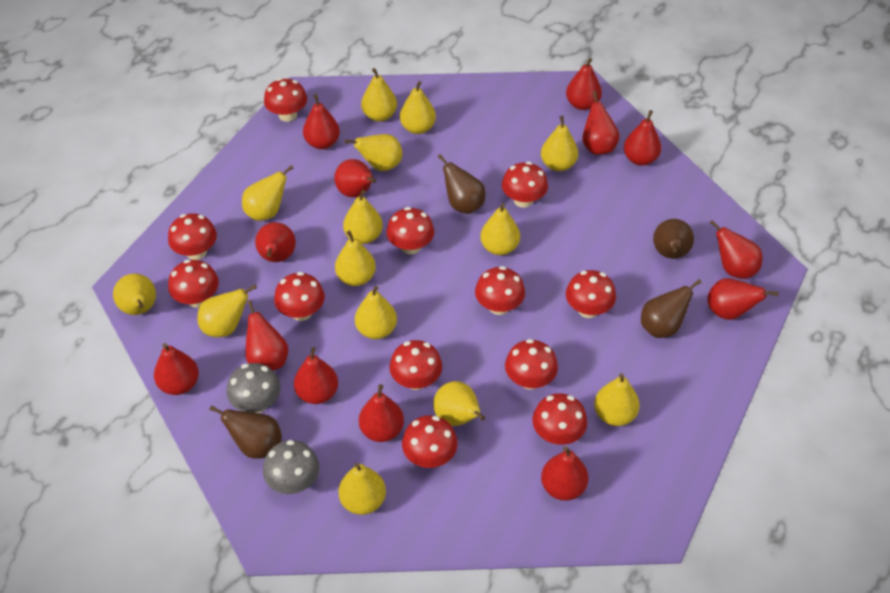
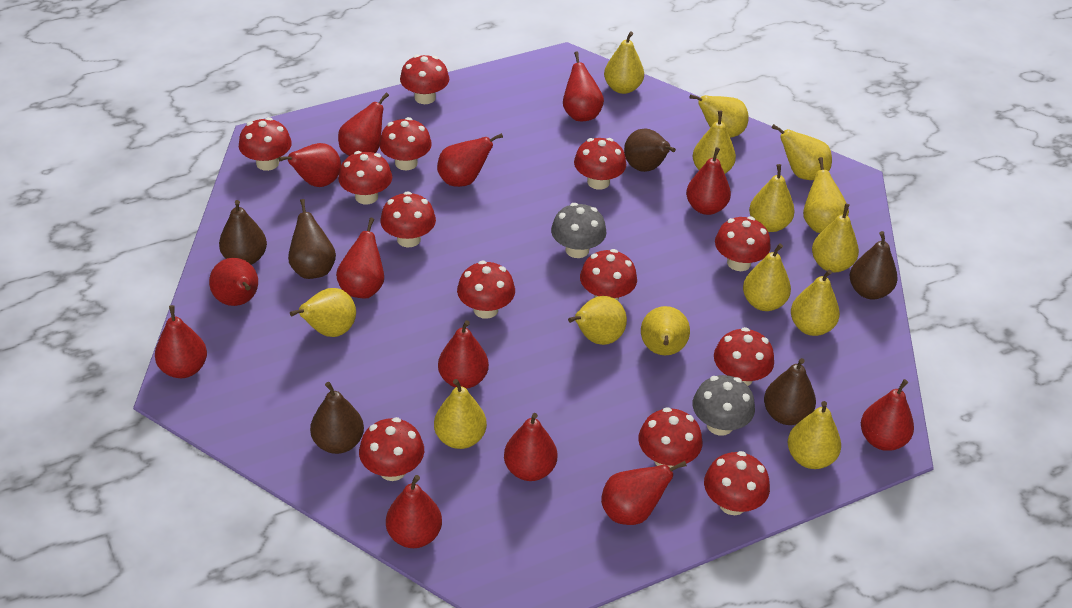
brown pear: [209,405,282,459] [438,154,485,214] [641,279,702,338] [653,219,694,259] = 4 -> [219,200,267,265] [288,199,336,279] [310,382,364,454] [624,129,676,172] [764,358,816,425] [850,231,898,300] = 6
red mushroom: [168,213,217,260] [168,259,219,308] [264,78,307,122] [274,272,325,321] [386,207,434,254] [389,340,442,390] [402,415,458,468] [475,266,525,315] [502,161,548,208] [505,339,558,390] [532,393,587,445] [566,270,616,318] = 12 -> [239,117,292,171] [338,151,392,204] [359,417,424,481] [379,117,432,170] [380,191,436,247] [400,55,449,104] [457,261,515,319] [574,138,626,190] [580,249,637,301] [638,407,702,468] [704,451,770,515] [714,327,774,386] [715,216,771,271] = 13

